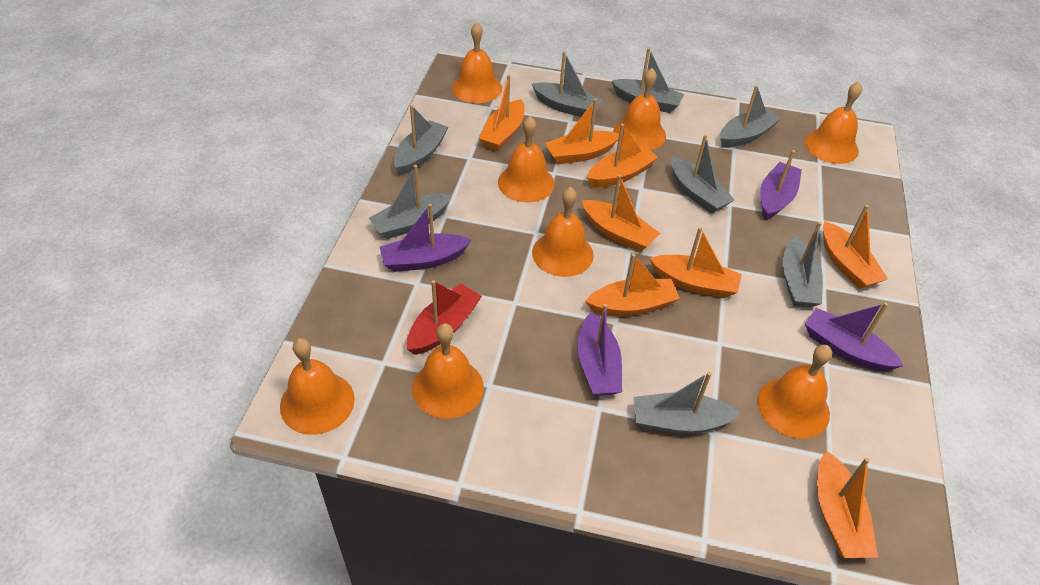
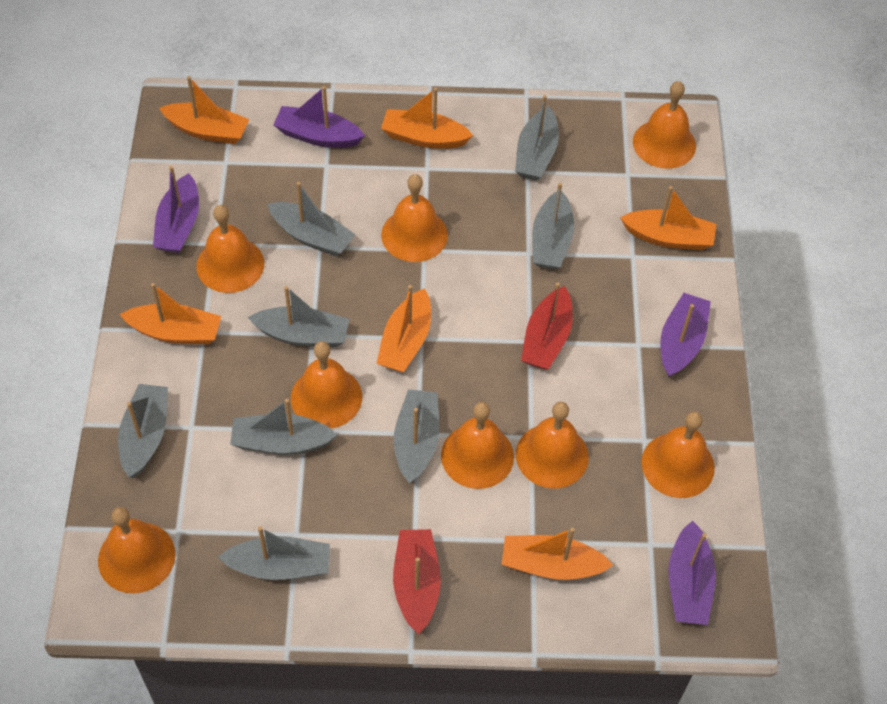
orange boat: [478,75,525,151] [545,99,619,164] [582,175,660,252] [585,253,680,316] [587,124,658,188] [649,227,742,298] [817,451,878,558] [823,205,888,289] = 8 -> [119,283,221,344] [159,76,250,144] [376,285,431,372] [381,88,474,149] [502,527,613,580] [620,186,716,250] = 6
red boat: [407,280,482,355] = 1 -> [393,529,441,634] [521,283,573,370] = 2

